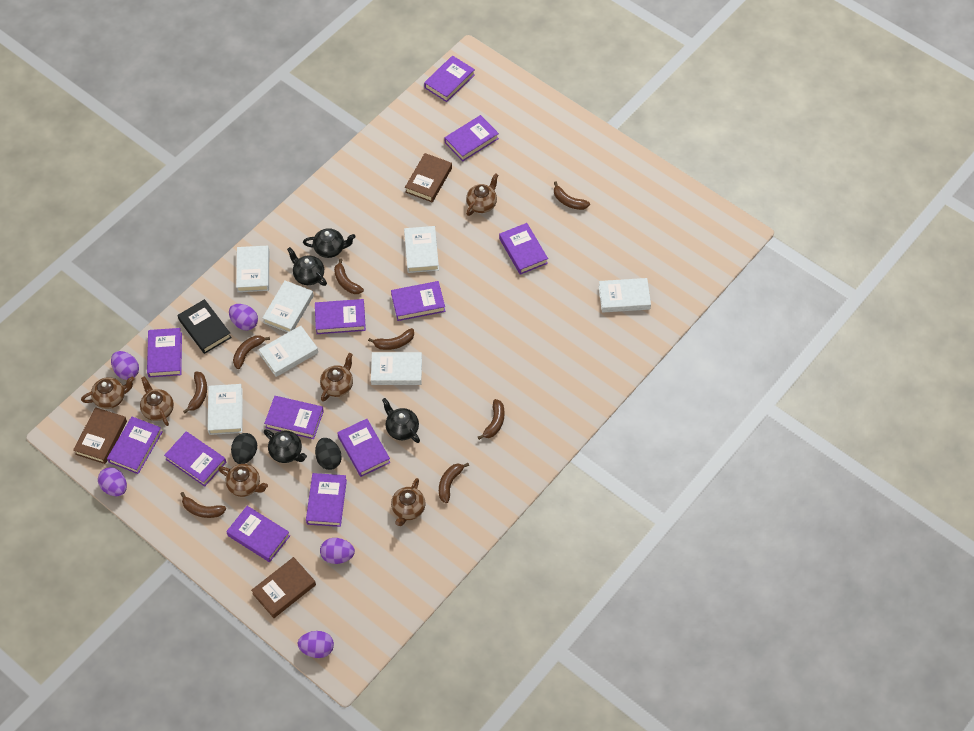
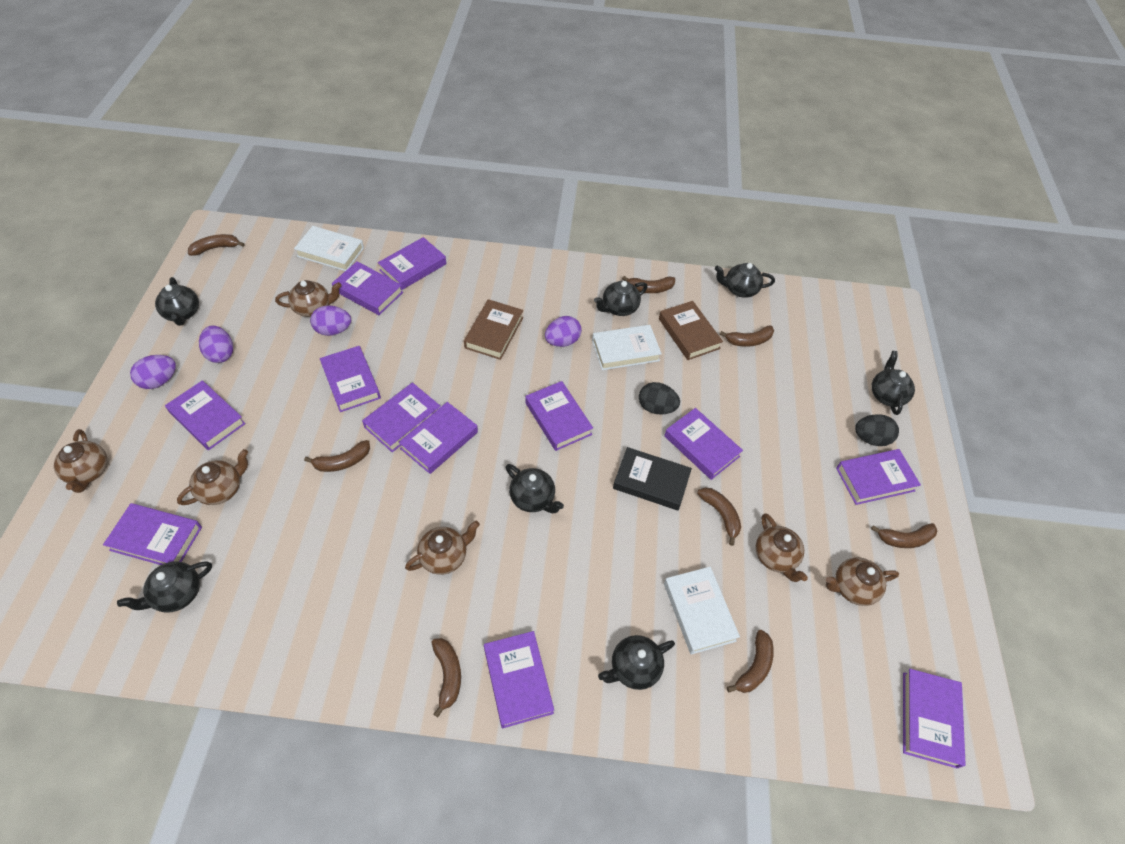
black teapot: [264,429,307,463] [287,247,327,286] [303,228,355,258] [382,398,420,443] = 4 -> [117,561,212,613] [155,277,199,326] [505,464,564,513] [594,281,648,316] [598,635,675,690] [715,263,775,298] [871,351,915,415] = 7
brown book: [73,407,127,464] [251,557,316,618] [405,153,452,202] = 3 -> [464,299,523,360] [659,301,723,360] = 2
purple egg: [98,467,127,496] [111,351,139,380] [229,304,258,331] [298,631,334,658] [320,538,355,564] = 5 -> [130,355,176,389] [199,325,233,363] [310,305,351,336] [545,316,582,347] = 4
white book: [208,384,243,435] [236,246,269,292] [258,326,318,377] [262,280,314,332] [371,352,422,385] [404,226,439,273] [599,278,651,313] = 7 -> [294,226,364,271] [592,325,662,370] [664,567,740,655] = 3

